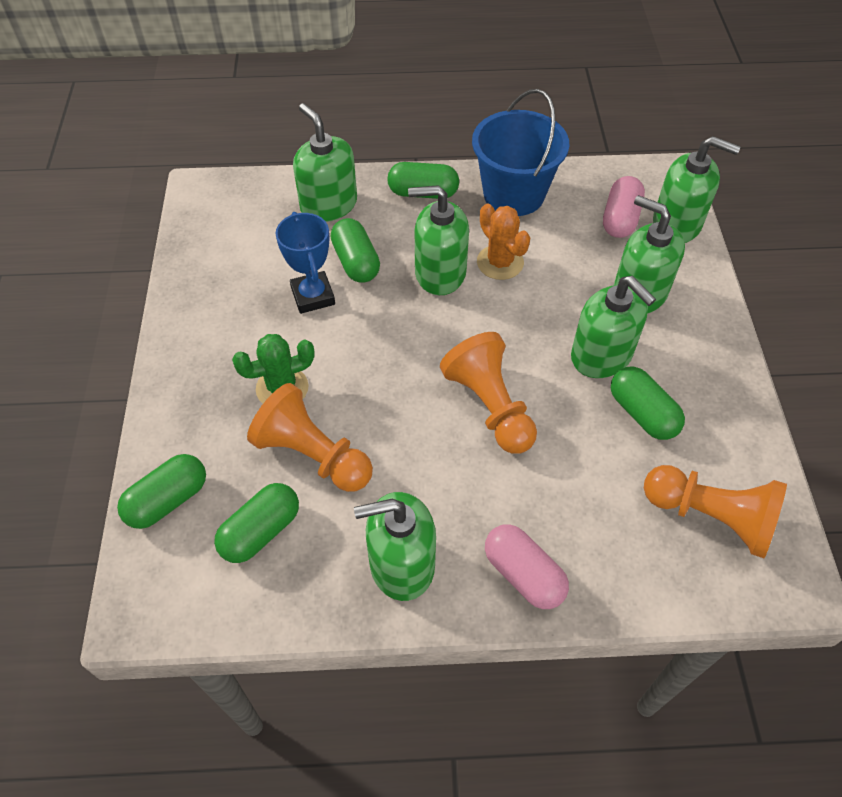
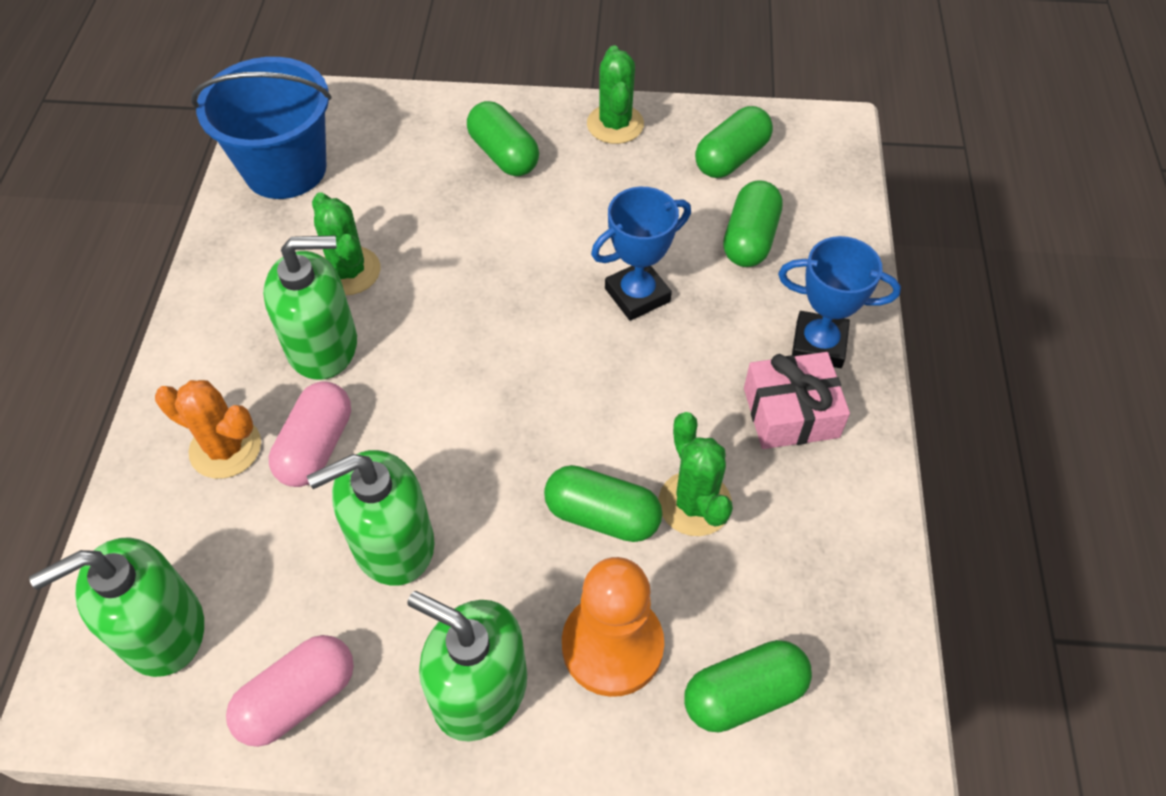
blue trophy: [275,212,335,314] = 1 -> [591,187,691,321] [778,236,901,368] = 2
green cactus: [232,334,315,404] = 1 -> [312,192,380,295] [587,45,644,144] [659,412,733,536] = 3
green soap dispenser: [293,103,357,222] [354,492,436,601] [408,185,469,295] [571,276,656,378] [613,195,685,314] [653,136,741,243] = 6 -> [29,537,204,677] [263,235,357,380] [307,450,435,586] [407,591,527,742] = 4
orange pawn: [247,383,373,492] [440,332,537,454] [644,465,787,558] = 3 -> [562,557,664,697] = 1
pink gift: none = 0 -> [744,352,850,449] = 1

